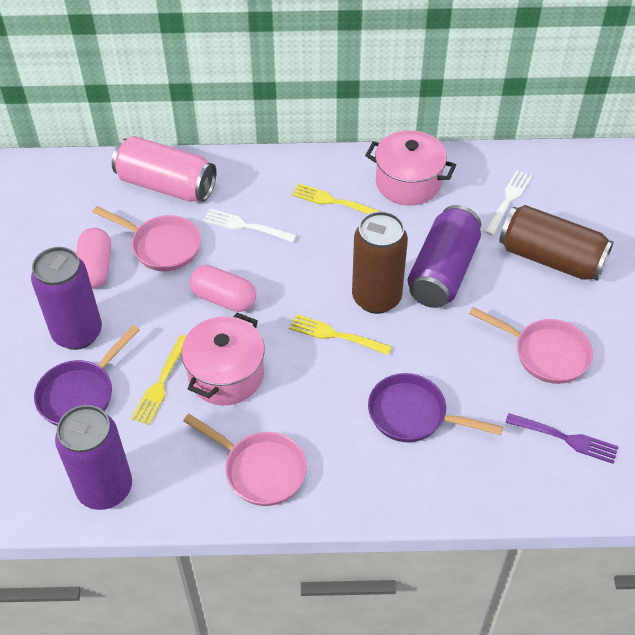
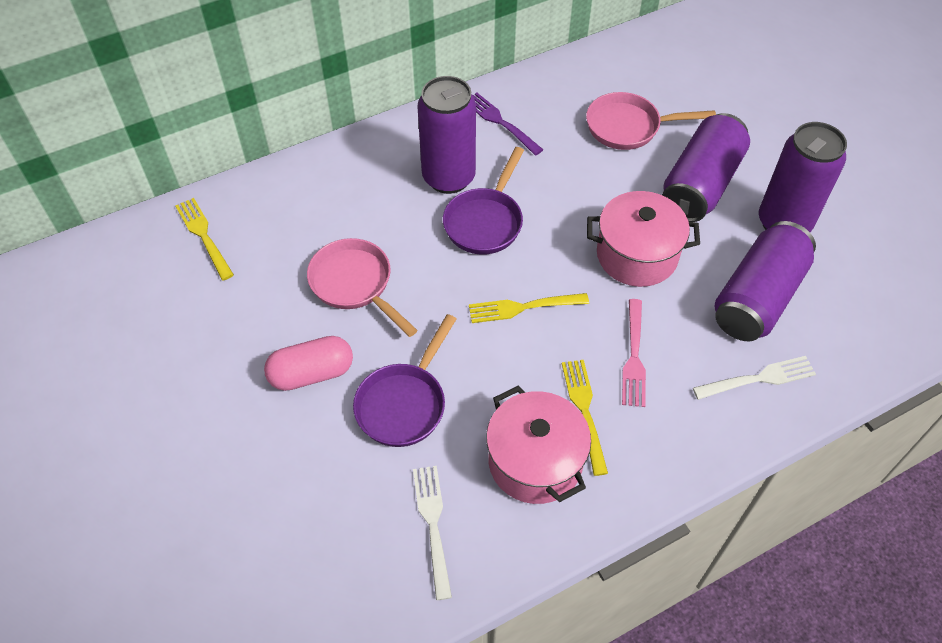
brown can: [352,211,408,314] [499,205,613,281] = 2 -> none = 0
pink can: [112,136,217,202] = 1 -> none = 0
pink capsule: [76,228,111,289] [190,265,256,312] = 2 -> [264,336,353,391] = 1
pink fork: none = 0 -> [622,299,646,407] = 1
pink pan: [93,206,201,271] [183,414,307,506] [469,307,593,384] = 3 -> [307,238,417,337] [586,92,716,150] = 2
purple can: [31,247,102,350] [55,405,132,510] [408,205,481,308] = 3 -> [418,76,476,194] [662,113,750,222] [715,221,816,341] [759,122,847,232] = 4

